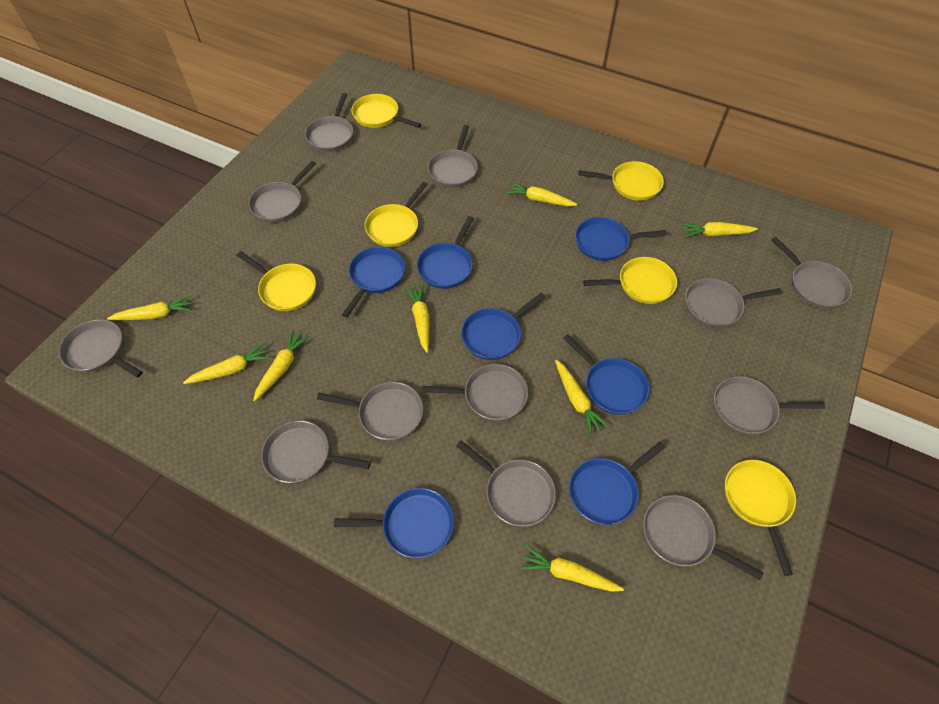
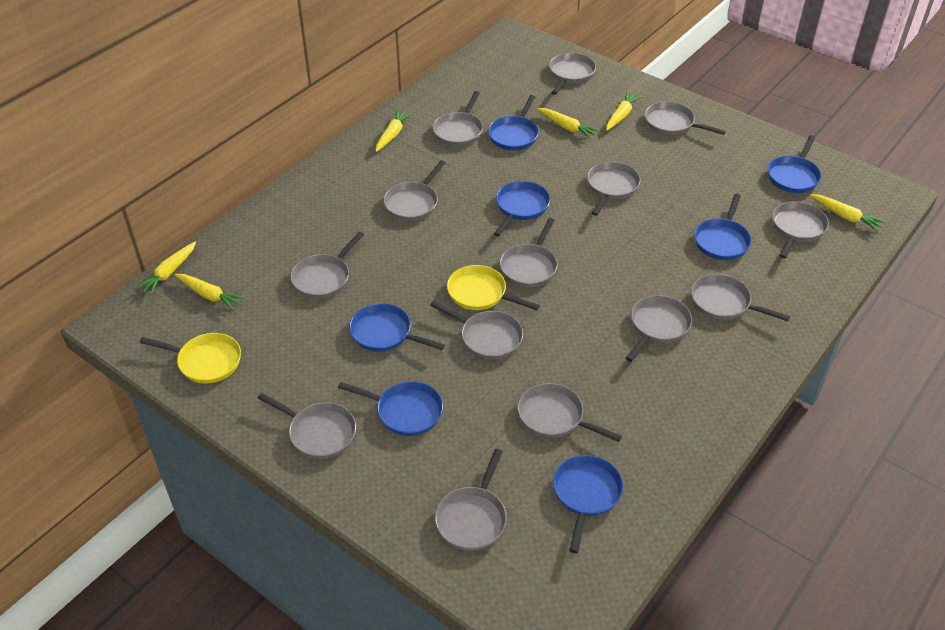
grey pan: [59,319,143,377] [249,161,316,223] [261,421,371,483] [305,93,353,152] [317,382,423,441] [422,364,528,421] [428,125,478,188] [456,441,556,527] [643,495,763,580] [685,278,782,327] [714,376,826,435] [771,237,852,308] = 12 -> [258,393,356,459] [290,232,364,299] [383,161,445,221] [430,301,523,360] [433,91,483,146] [435,449,507,551] [500,218,558,287] [517,383,622,442] [549,53,596,95] [587,162,641,216] [626,295,692,362] [645,101,726,135] [691,274,790,322] [772,201,829,259] = 14
yellow carrot: [107,296,192,320] [183,343,271,384] [253,330,310,401] [405,284,429,353] [505,182,577,206] [520,546,624,592] [555,360,609,435] [682,222,758,238] = 8 -> [136,242,196,295] [175,274,245,310] [376,109,413,152] [538,108,599,139] [606,92,642,130] [810,194,885,232] = 6
yellow pan: [237,251,316,311] [352,94,421,128] [365,182,428,247] [578,161,664,201] [583,257,677,304] [725,460,796,576] = 6 -> [139,333,241,384] [447,265,540,310] = 2

